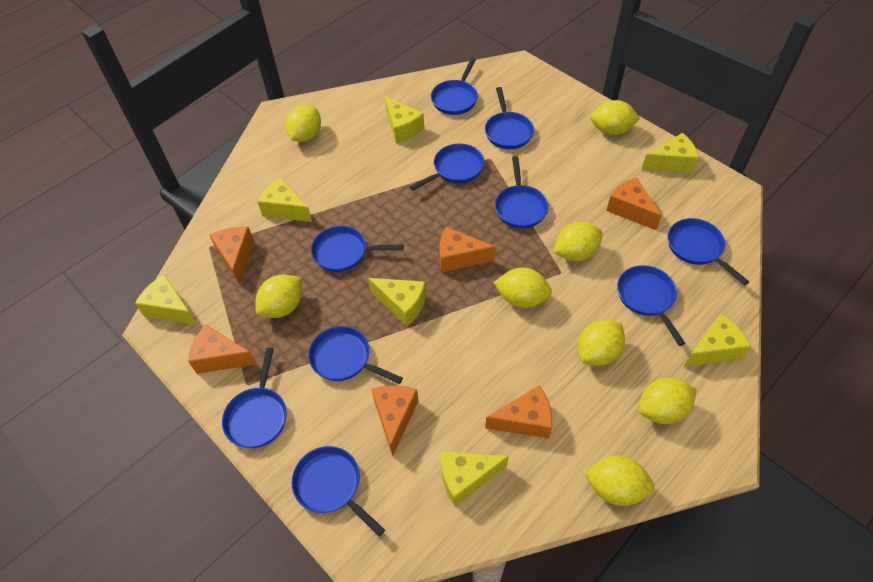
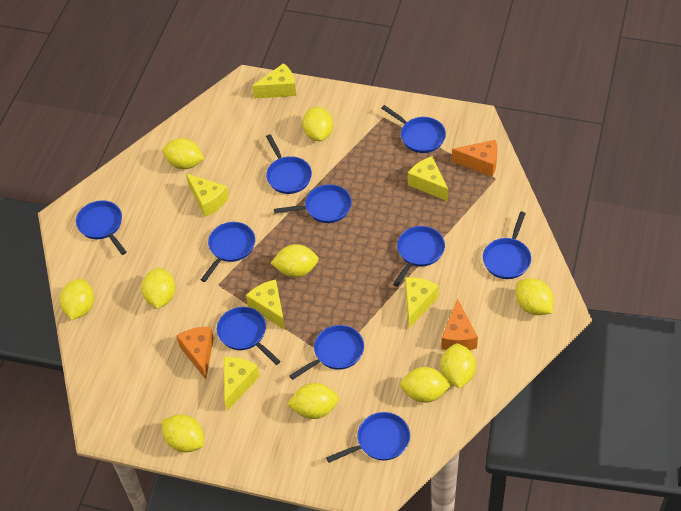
orange cheese: [188,324,256,374] [209,227,254,284] [371,385,418,456] [439,227,495,272] [485,385,552,438] [606,177,662,230] = 6 -> [176,327,214,379] [441,299,478,350] [452,140,498,177] = 3
yellow cheese: [135,274,197,325] [257,177,312,222] [368,278,426,326] [385,96,424,143] [441,451,509,506] [641,133,699,173] [684,314,751,367] = 7 -> [186,174,229,217] [224,357,260,411] [246,279,285,330] [252,63,296,98] [405,277,439,329] [408,156,448,201] = 6
yellow lemon: [255,275,302,318] [285,105,321,142] [493,267,552,308] [554,222,603,261] [578,320,625,366] [583,455,654,506] [590,100,640,135] [638,378,697,424] = 8 -> [60,279,94,320] [142,268,175,309] [162,415,204,452] [163,138,204,169] [271,244,319,277] [287,383,339,419] [302,107,333,141] [400,367,452,403] [440,343,476,389] [516,278,554,315] = 10

